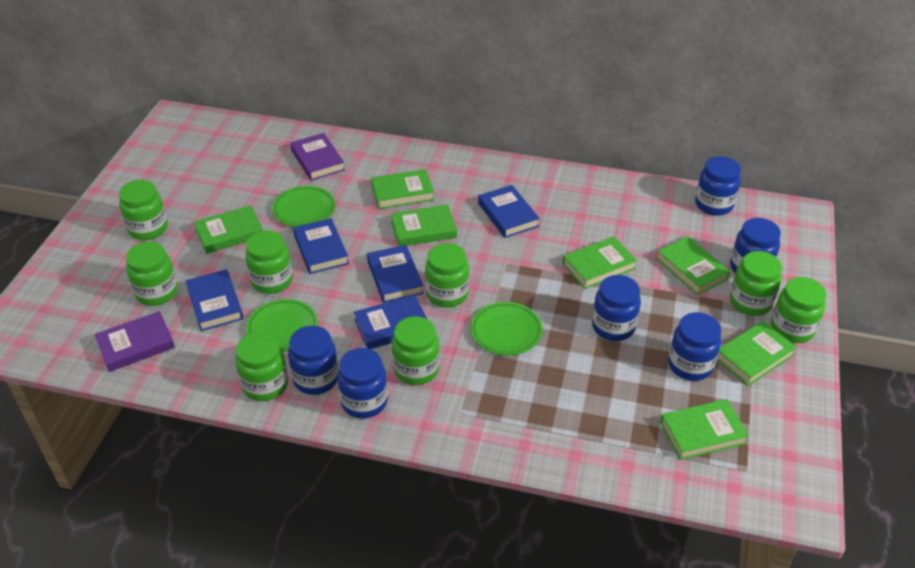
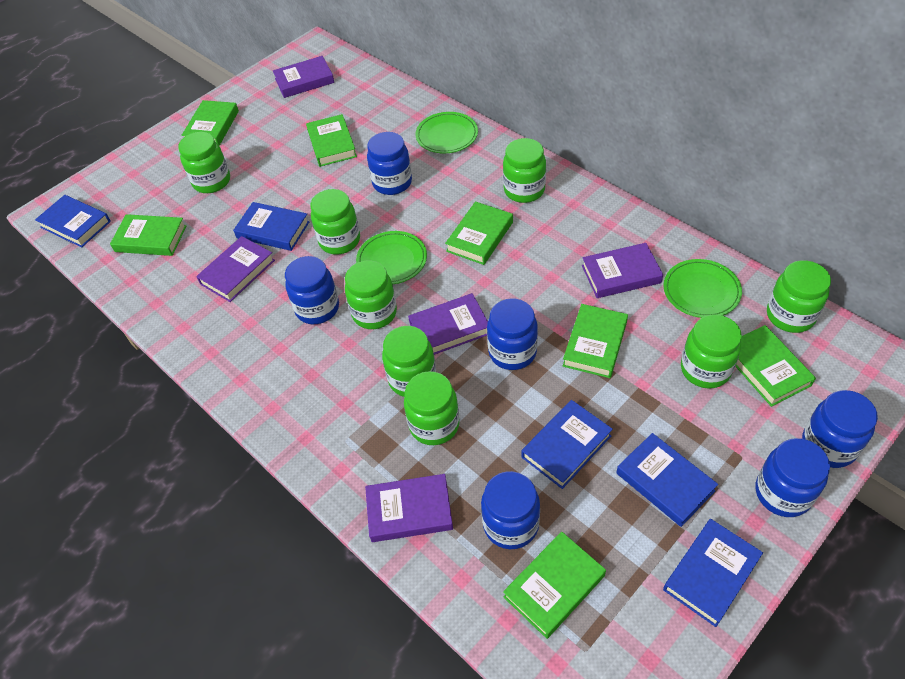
purple book: [95,311,175,372] [290,133,345,181] = 2 -> [196,236,275,302] [273,56,334,98] [365,474,453,542] [408,293,488,355] [582,243,663,298] = 5

